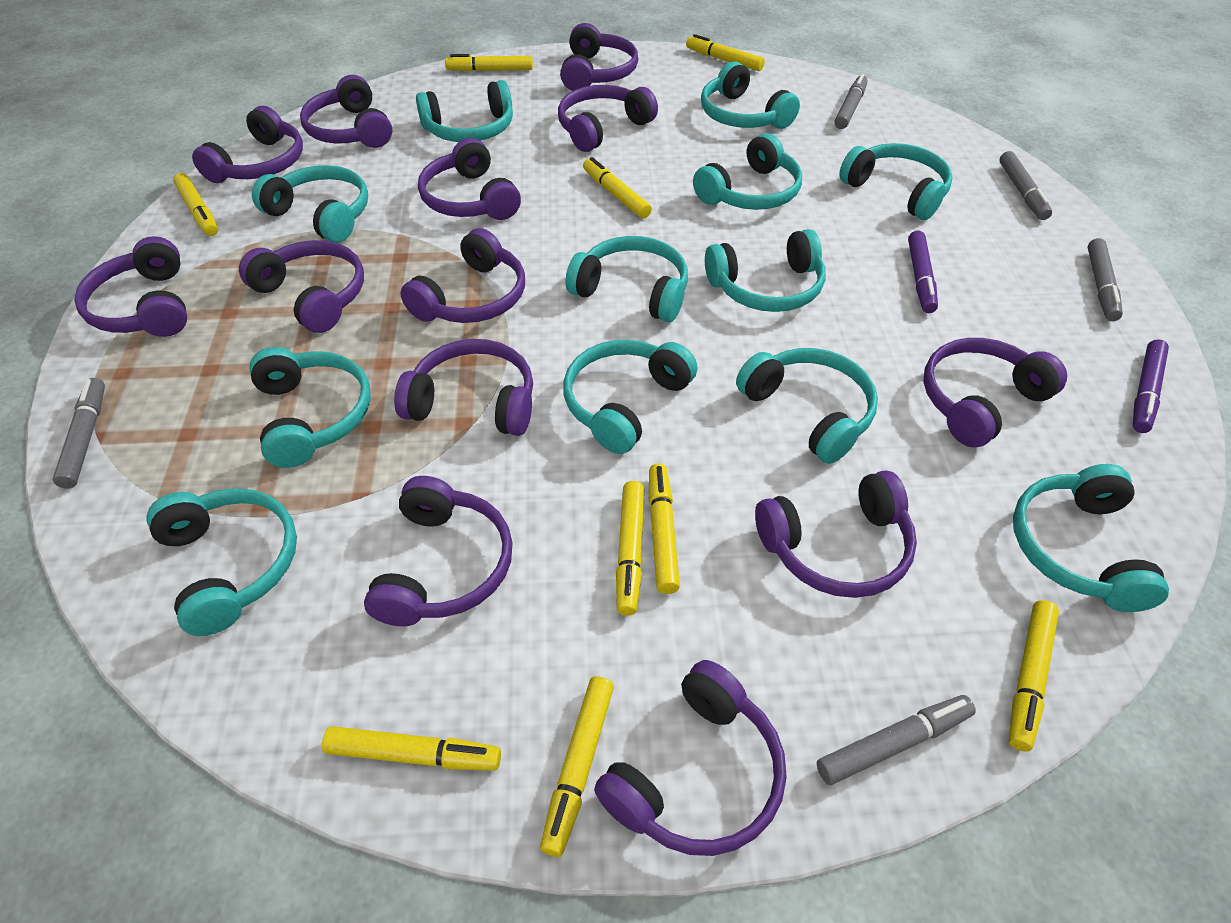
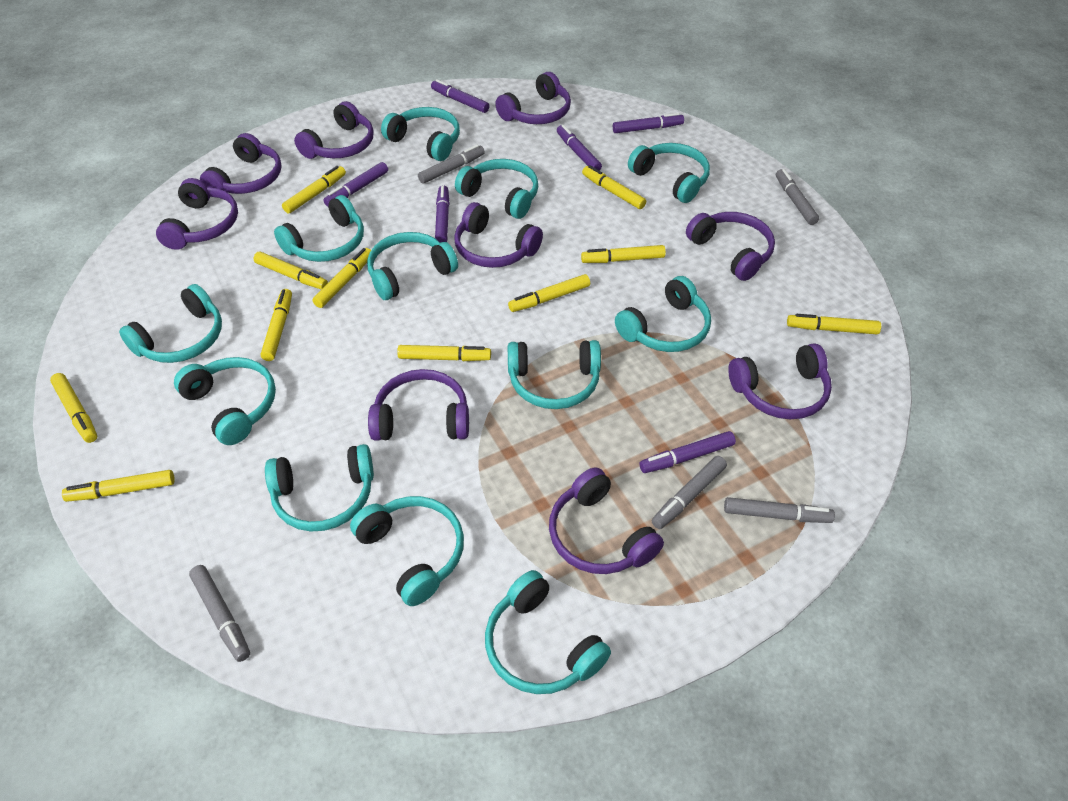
purple headphones: [74,236,187,337] [192,106,303,183] [239,240,364,333] [300,75,392,148] [364,476,513,626] [394,339,533,436] [400,228,525,323] [418,138,521,220] [558,85,658,152] [560,23,638,91] [594,660,786,856] [755,471,917,598] [923,338,1067,448] = 13 -> [156,178,238,250] [200,133,282,194] [294,101,374,159] [368,369,469,441] [454,202,543,268] [495,72,571,124] [549,467,664,574] [686,212,775,281] [728,343,832,419] = 9
purple marker: [908,230,938,313] [1133,339,1169,433] = 2 -> [323,162,388,207] [431,79,490,113] [435,185,449,243] [557,125,602,171] [613,113,684,133] [639,431,736,473] = 6
yellow marker: [173,173,218,236] [322,726,501,771] [445,54,533,72] [540,676,614,857] [583,157,652,219] [616,481,644,616] [649,463,680,594] [686,34,765,71] [1009,600,1059,752] = 9 -> [50,373,97,443] [62,470,175,502] [254,252,328,290] [261,289,292,361] [282,166,346,214] [312,248,371,308] [397,345,491,361] [508,274,590,312] [581,245,666,263] [582,165,646,209] [787,314,881,334] = 11

